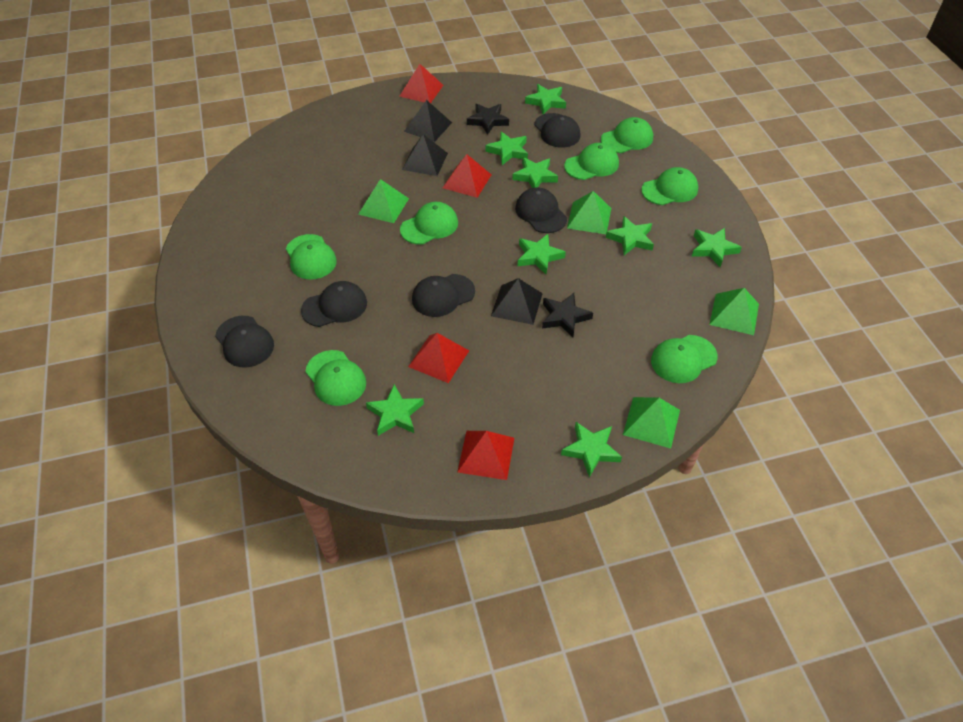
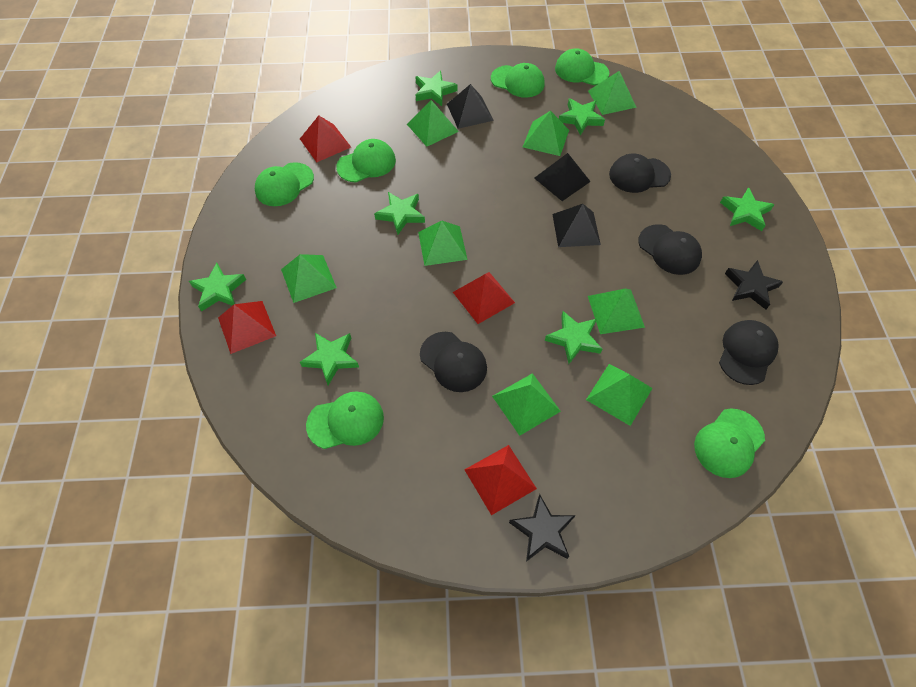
black cap: [215,316,274,367] [301,281,367,327] [412,274,475,317] [515,187,567,233] [534,113,581,148] = 5 -> [420,332,487,392] [609,153,671,193] [638,224,702,275] [719,320,778,385] = 4
green cap: [286,234,337,279] [305,350,366,406] [400,202,458,245] [564,143,619,180] [601,117,653,153] [641,167,698,205] [651,335,718,383] = 7 -> [255,162,314,206] [306,391,384,449] [336,139,396,182] [491,63,545,98] [555,48,609,85] [694,409,765,478] = 6
green pyramid: [358,179,409,223] [567,191,611,234] [623,397,680,448] [709,288,759,335] = 4 -> [281,254,337,303] [407,100,459,147] [418,221,468,266] [492,373,561,436] [523,111,569,156] [586,364,653,426] [588,71,637,115] [588,288,645,334] = 8
green star: [366,384,424,436] [485,132,528,165] [512,157,558,188] [518,234,566,274] [525,84,566,114] [561,422,622,477] [606,216,654,255] [692,228,742,267] = 8 -> [189,262,246,312] [300,333,359,385] [374,192,425,235] [415,70,457,106] [545,311,602,364] [559,98,605,136] [720,187,775,231] = 7

